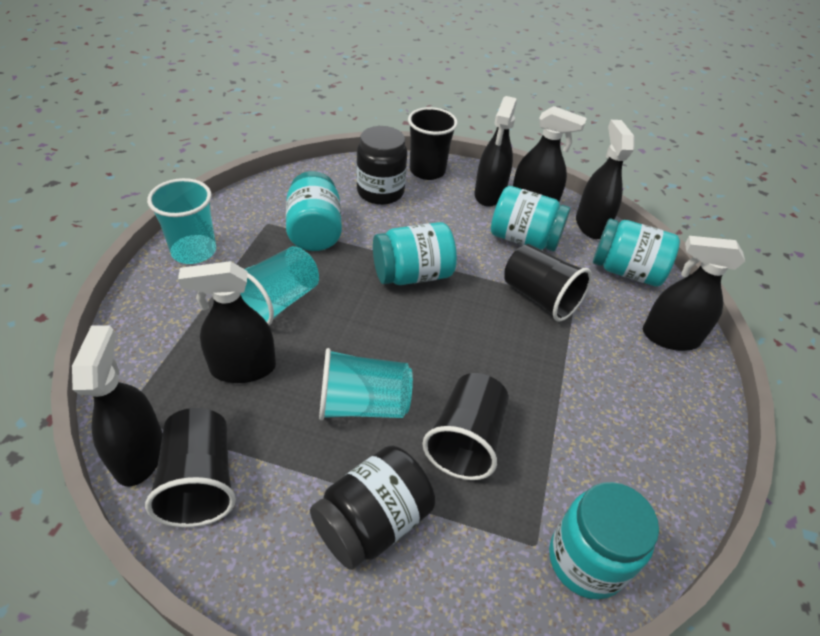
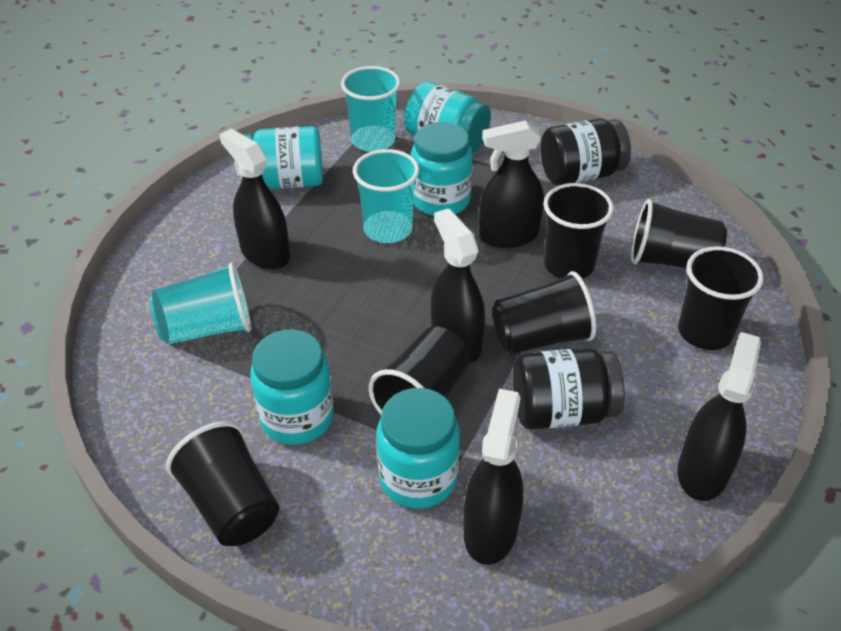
black cup: [145,408,236,528] [408,107,458,180] [423,373,509,480] [504,244,592,322] = 4 -> [166,421,279,546] [368,327,471,415] [492,271,596,354] [543,183,613,279] [631,199,727,268] [678,246,764,350] = 6
black spray bottle: [72,325,163,487] [178,261,276,383] [474,96,517,207] [513,106,587,202] [576,120,635,239] [643,236,745,351] = 6 -> [219,129,290,270] [431,208,485,363] [464,389,523,565] [479,120,544,248] [678,332,761,501] = 5

